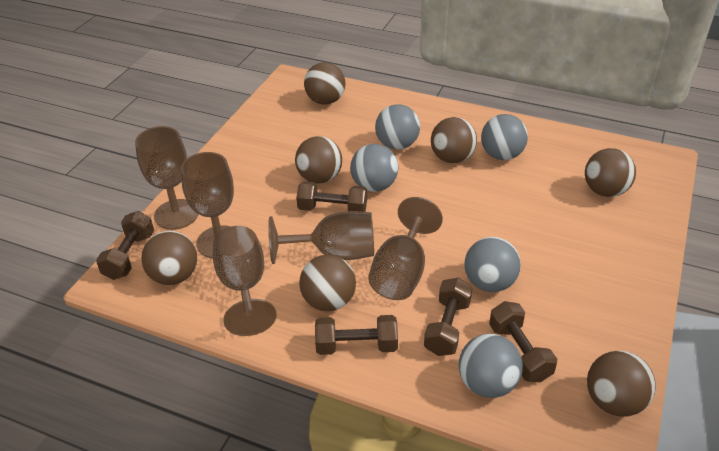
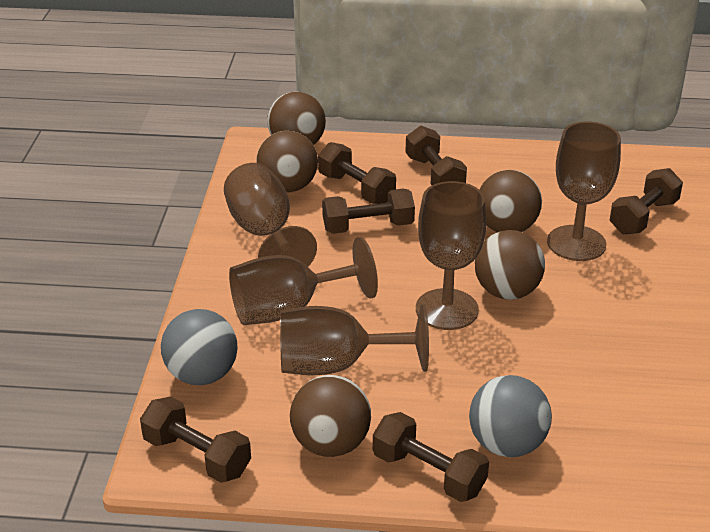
brown ball: [141,231,197,285] [295,136,342,184] [299,255,356,311] [304,62,345,105] [431,117,477,163] [585,148,636,197] [587,350,656,417] = 7 -> [256,131,318,192] [267,92,326,145] [290,375,371,457] [475,230,545,300] [479,170,542,232] = 5
brown dumbbell: [96,211,154,280] [296,181,367,212] [315,315,398,355] [424,277,473,356] [489,301,557,382] = 5 -> [140,396,251,483] [318,142,396,204] [322,188,415,234] [373,412,489,502] [405,126,467,185] [610,168,683,234] = 6
grey ball: [350,144,398,192] [375,104,420,150] [459,334,523,398] [464,237,521,292] [481,114,528,160] = 5 -> [161,309,238,385] [469,375,552,457] = 2

